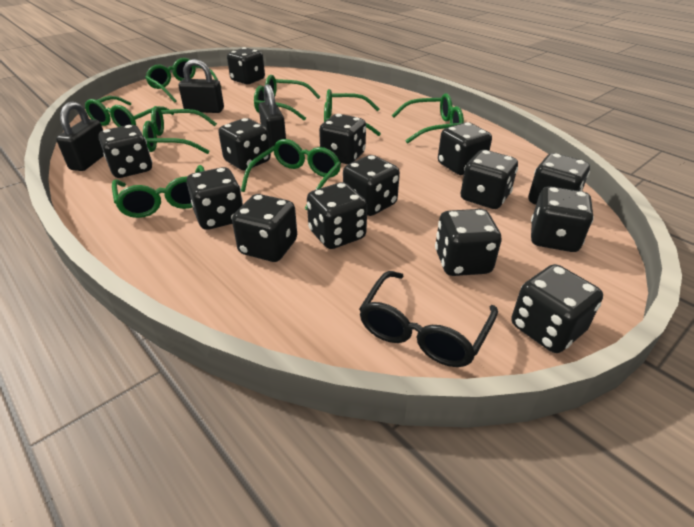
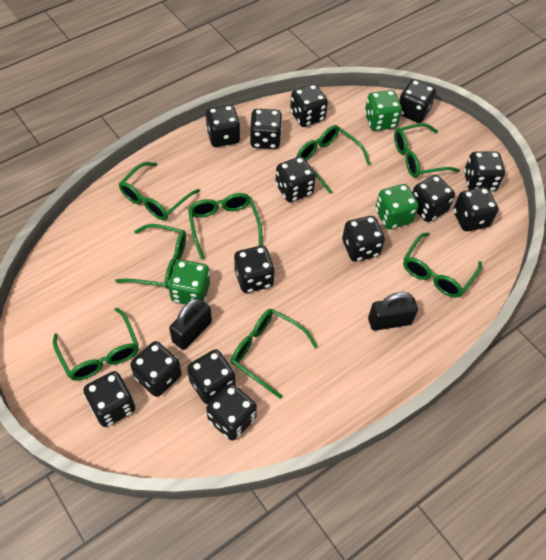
black glasses: [359,271,498,367] = 1 -> none = 0
black padlock: [56,102,104,171] [178,59,224,113] [259,84,286,148] = 3 -> [169,299,212,350] [368,292,418,331] = 2
green dice: none = 0 -> [168,260,210,304] [365,90,402,131] [375,184,419,229] = 3

